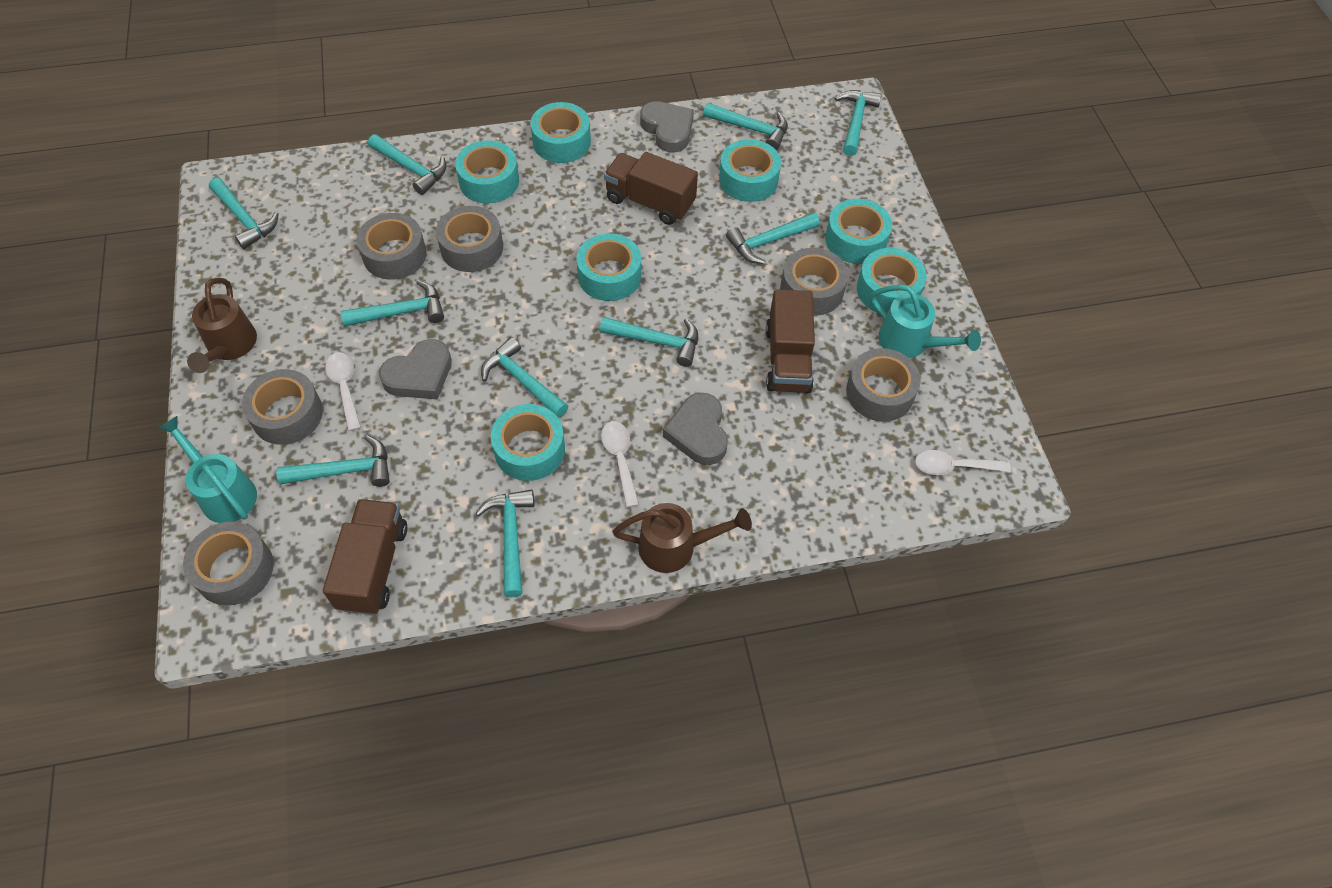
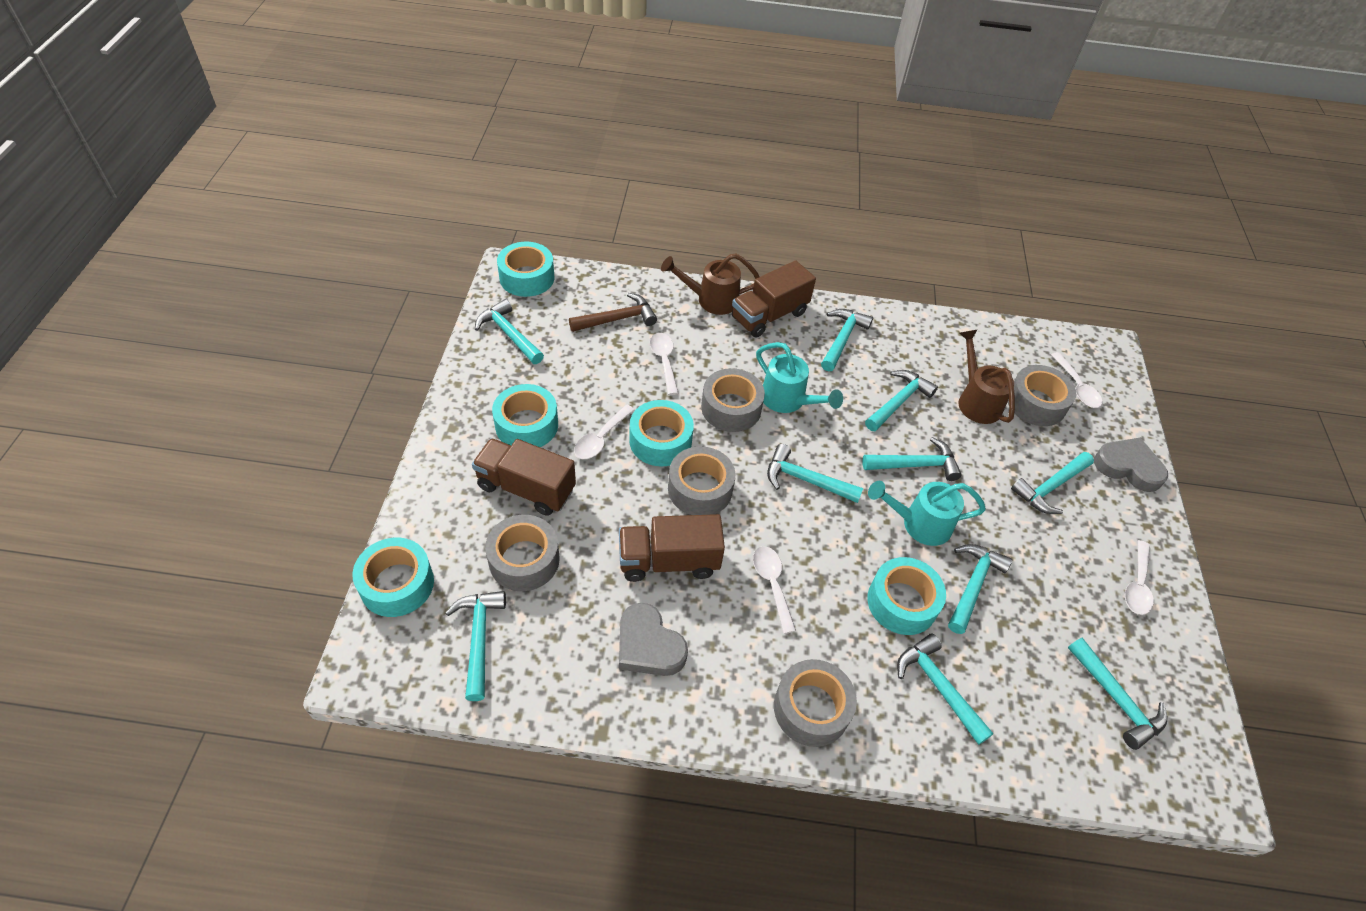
brown hammer: none = 0 -> [569,293,657,332] = 1
grey heart: [379,339,452,400] [640,101,694,153] [663,393,728,465] = 3 -> [619,603,688,676] [1094,438,1168,492] = 2
grey tape: [183,522,274,606] [242,369,323,445] [356,213,427,280] [436,206,503,272] [780,248,848,316] [846,348,921,422] = 6 -> [485,515,560,591] [668,446,735,515] [701,368,765,432] [774,659,857,747] [1008,365,1076,426] = 5
turquoise tape: [455,140,519,204] [491,404,565,481] [530,102,591,163] [577,233,641,301] [719,139,781,202] [825,199,892,264] [857,248,927,313] = 7 -> [352,538,434,617] [492,384,558,447] [497,242,554,297] [629,400,694,467] [867,557,946,635] = 5
white spoon: [325,352,361,431] [601,421,639,508] [915,450,1011,475] = 3 -> [574,405,635,459] [650,333,678,395] [753,546,796,634] [1051,352,1102,408] [1125,540,1154,615] = 5

